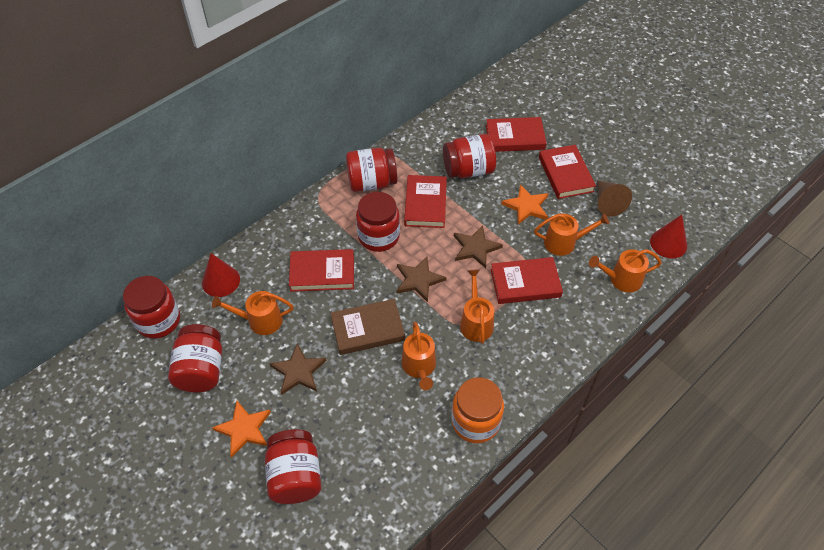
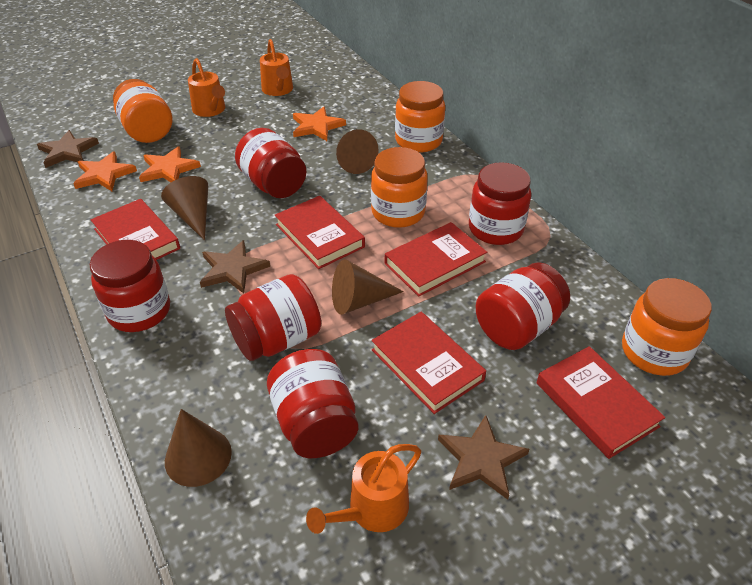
brown book: [331,299,405,355] = 1 -> none = 0
brown cone: [597,181,632,217] = 1 -> [161,176,208,240] [165,409,232,487] [332,259,404,315] [336,129,379,174] = 4
orange jar: [451,378,504,443] = 1 -> [113,79,172,143] [371,147,428,228] [395,81,445,153] [622,278,712,376] = 4
orange star: [212,401,271,458] [501,184,548,225] = 2 -> [73,151,137,191] [139,146,201,183] [293,107,346,141] = 3
orange watering can: [212,291,293,335] [402,322,436,390] [460,270,494,344] [534,214,609,256] [589,249,662,293] = 5 -> [188,58,225,117] [260,39,293,96] [306,444,421,534] = 3
red cone: [202,253,240,297] [650,215,687,258] = 2 -> none = 0

